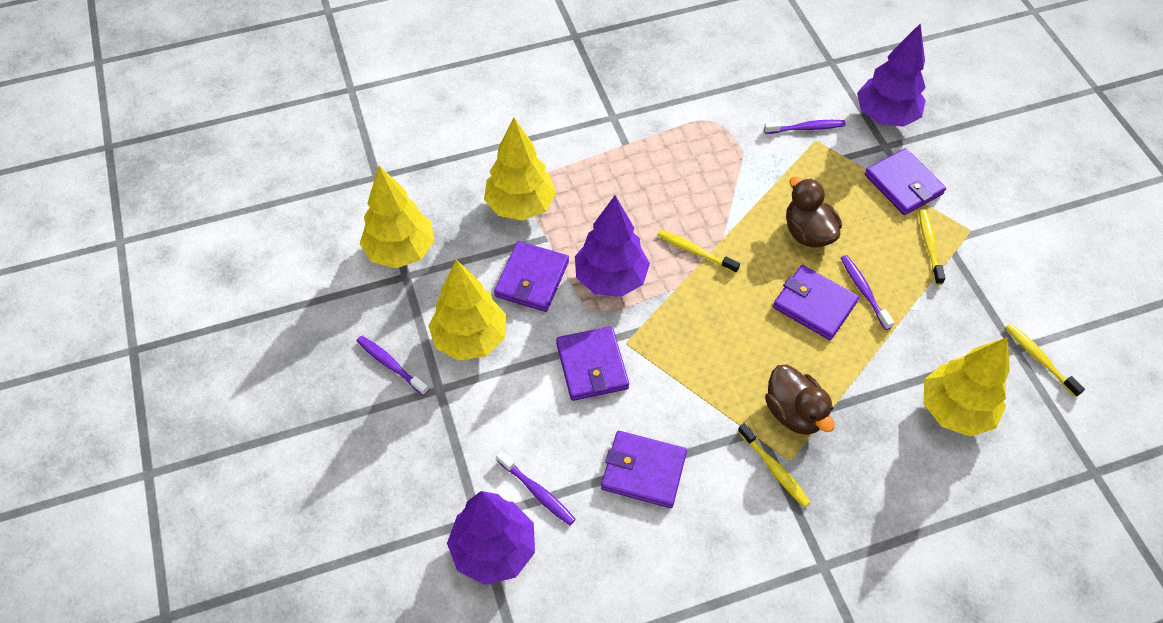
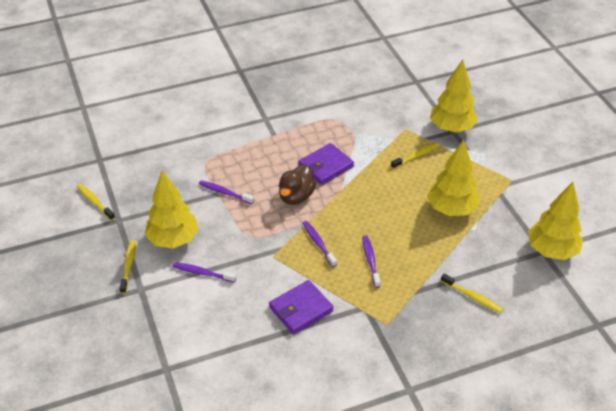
brown duck: [765,365,834,435] [786,177,842,248] = 2 -> [279,164,316,205] = 1
purple tree: [447,491,535,585] [575,195,650,297] [857,23,926,127] = 3 -> none = 0
purple wallet: [494,241,569,312] [556,326,629,401] [601,431,687,508] [773,265,859,340] [865,148,946,215] = 5 -> [269,280,334,335] [298,143,354,185] = 2

